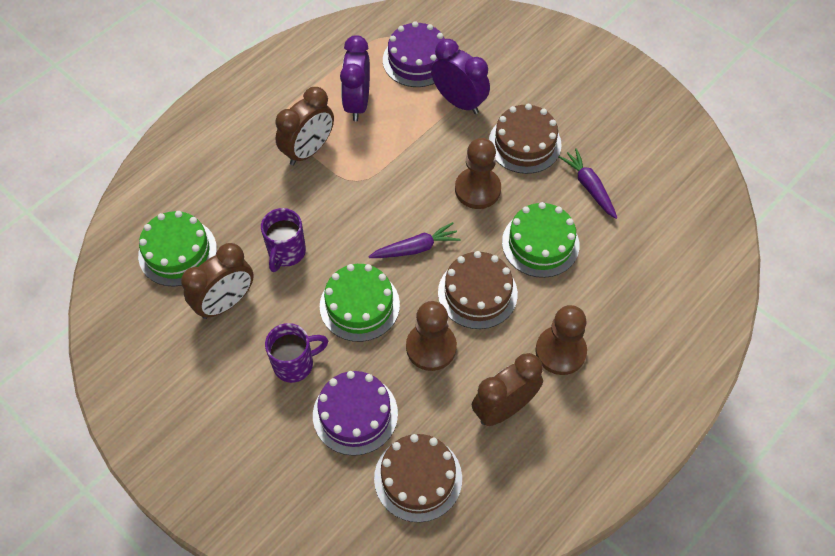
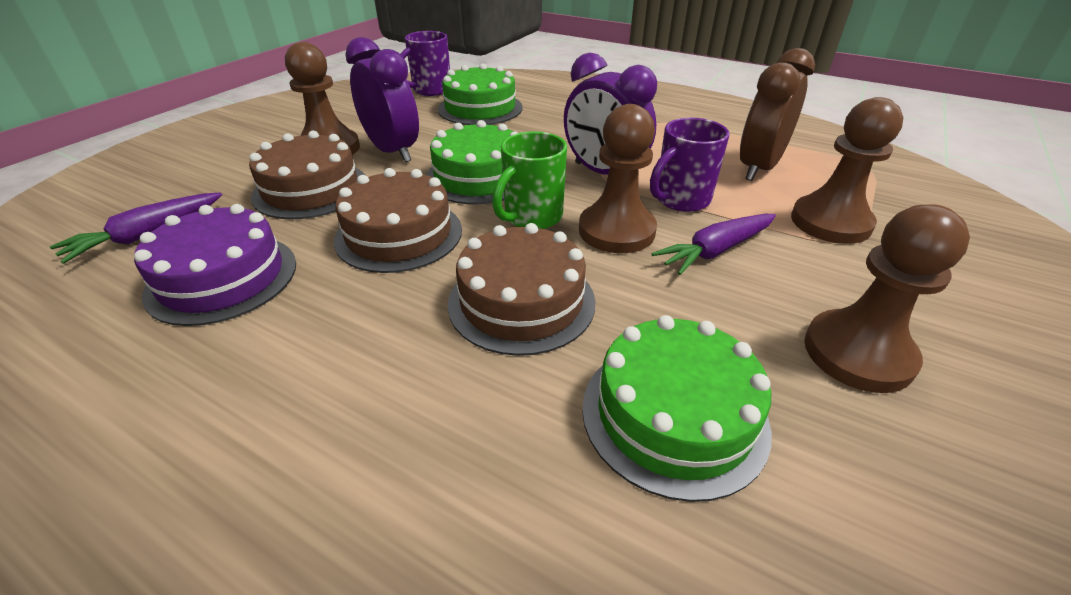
brown clock: [181,243,254,319] [275,87,334,165] [472,353,543,426] = 3 -> [740,48,815,181] = 1
brown pawn: [406,301,457,371] [455,138,501,209] [535,305,587,375] = 3 -> [285,42,360,155] [579,104,657,253] [791,97,903,244] [804,204,970,393] = 4
green mug: none = 0 -> [492,131,567,229] = 1
purple cake: [313,371,398,456] [383,21,445,87] = 2 -> [134,204,296,326] = 1

